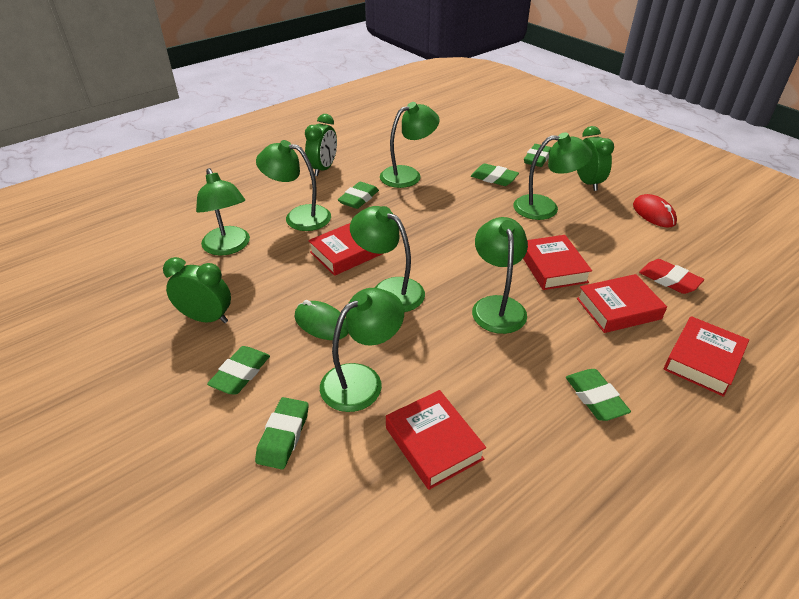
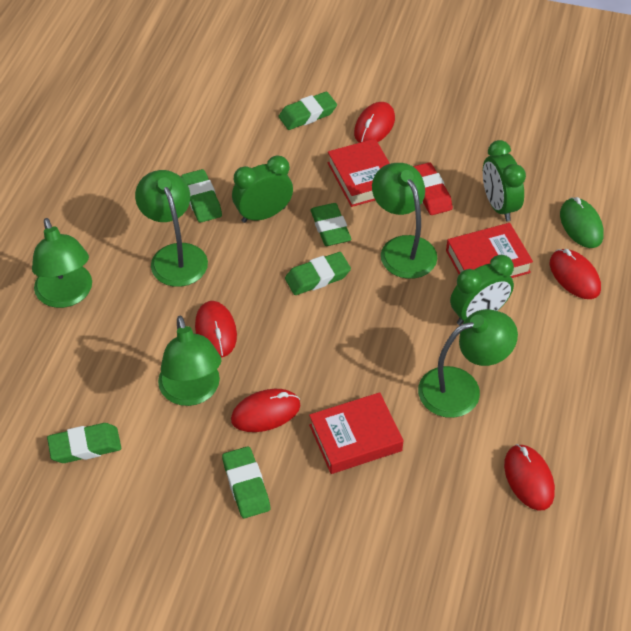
green lamp: [196,168,250,256] [256,140,331,231] [320,288,404,412] [350,206,425,312] [380,102,440,188] [472,217,528,334] [513,132,593,220] = 7 -> [32,218,92,308] [135,170,208,287] [158,316,222,406] [372,163,437,279] [418,309,518,418] = 5
red book: [308,223,382,276] [386,390,486,490] [523,235,592,290] [577,274,667,333] [664,316,749,397] = 5 -> [309,392,403,474] [328,139,390,207] [446,223,533,278] = 3
red mouse: [633,194,677,228] = 1 -> [195,301,237,357] [231,389,300,432] [354,102,395,143] [504,444,555,511] [550,249,601,299] = 5

